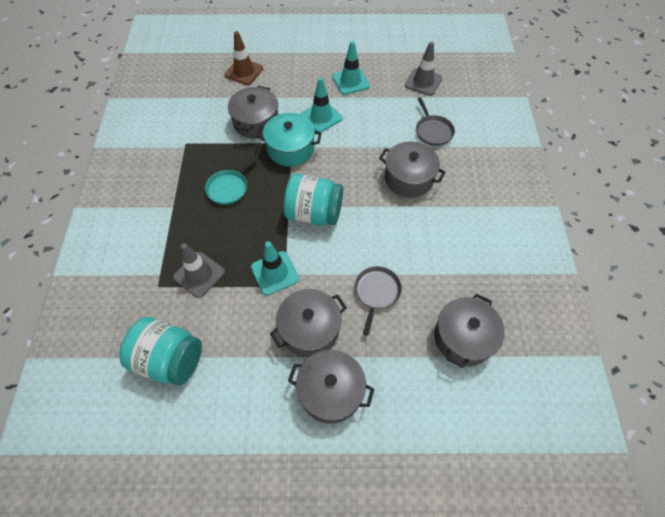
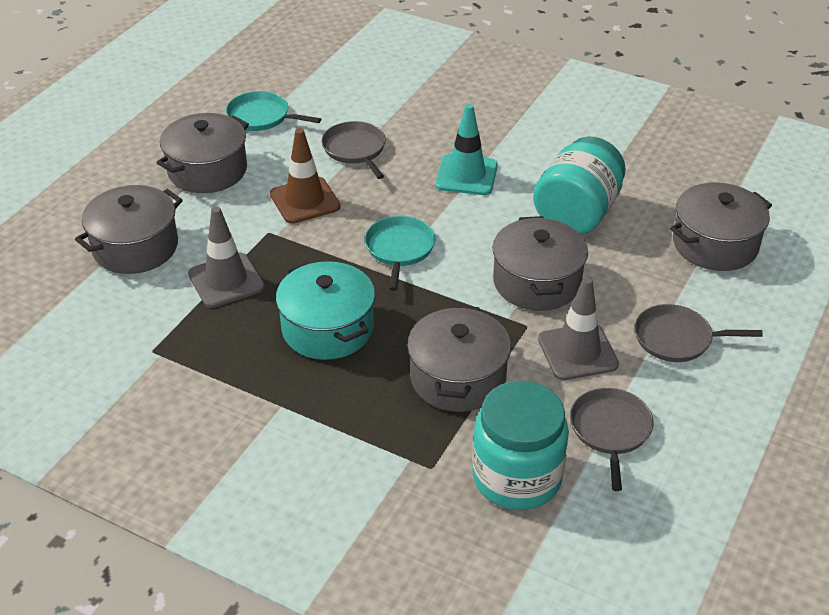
grey pan: [355,266,402,336] [416,97,455,146] = 2 -> [321,121,386,179] [570,388,653,491] [635,304,763,362] = 3
turquoise pan: [205,155,258,205] = 1 -> [226,91,321,131] [365,216,435,291] = 2
turquoise traffic cone: [251,241,299,295] [301,77,342,132] [332,41,370,95] = 3 -> [435,104,498,195] = 1

